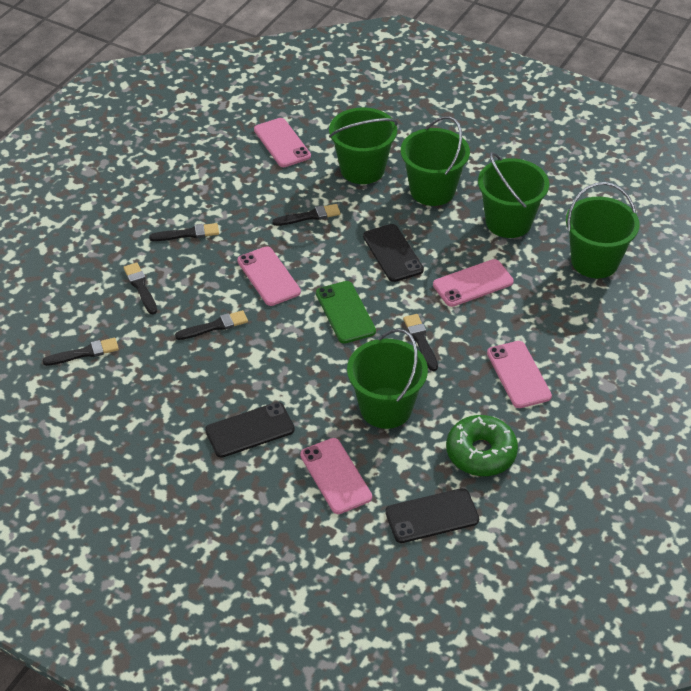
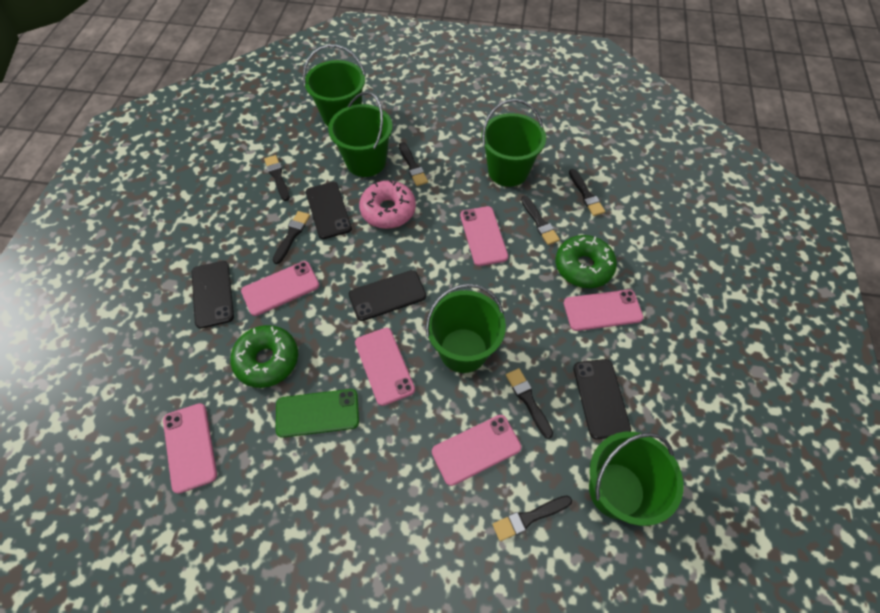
black brush: [43,338,119,366] [123,263,157,314] [149,223,219,241] [175,310,248,340] [272,204,341,226] [403,314,438,371] = 6 -> [264,155,290,201] [273,211,310,264] [399,142,428,186] [493,495,572,541] [506,368,553,439] [521,196,560,245] [569,169,605,216] = 7
black phone: [205,402,295,458] [363,224,424,282] [385,488,479,543] = 3 -> [191,261,234,329] [306,182,352,239] [349,270,426,321] [573,359,631,439] = 4
green donut: [446,415,518,476] = 1 -> [230,325,298,388] [556,235,617,288] = 2
pink donut: none = 0 -> [359,180,416,229] = 1
pink phone: [237,246,301,306] [254,118,311,167] [300,438,372,514] [433,259,514,307] [487,341,552,408] = 5 -> [163,403,217,494] [241,261,319,316] [355,328,415,406] [432,415,521,486] [460,206,508,266] [564,289,644,331] = 6

